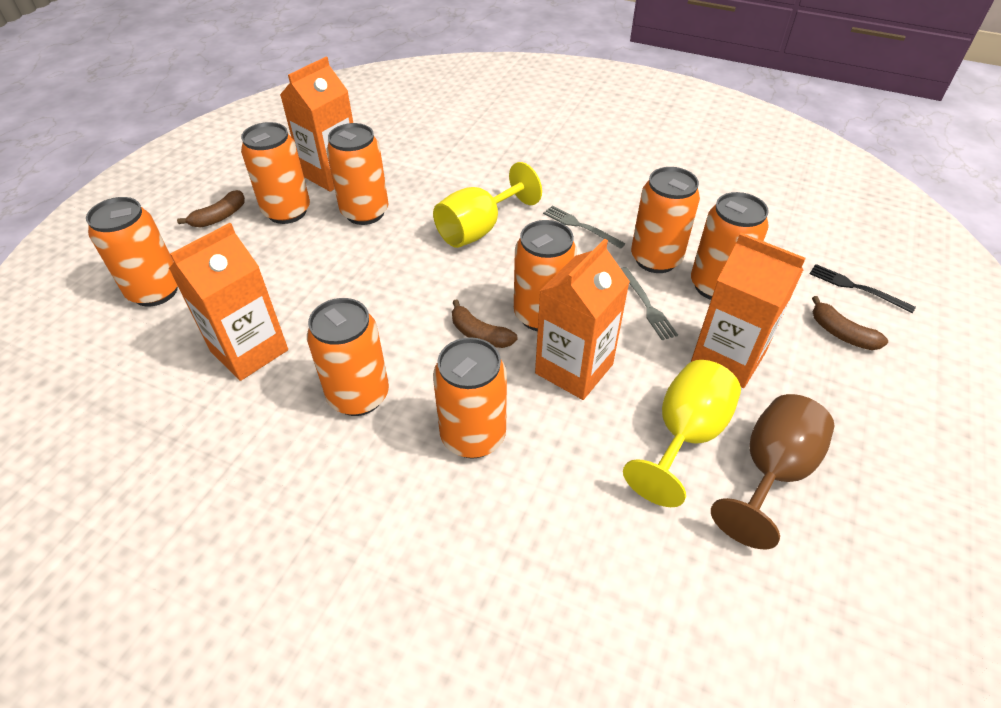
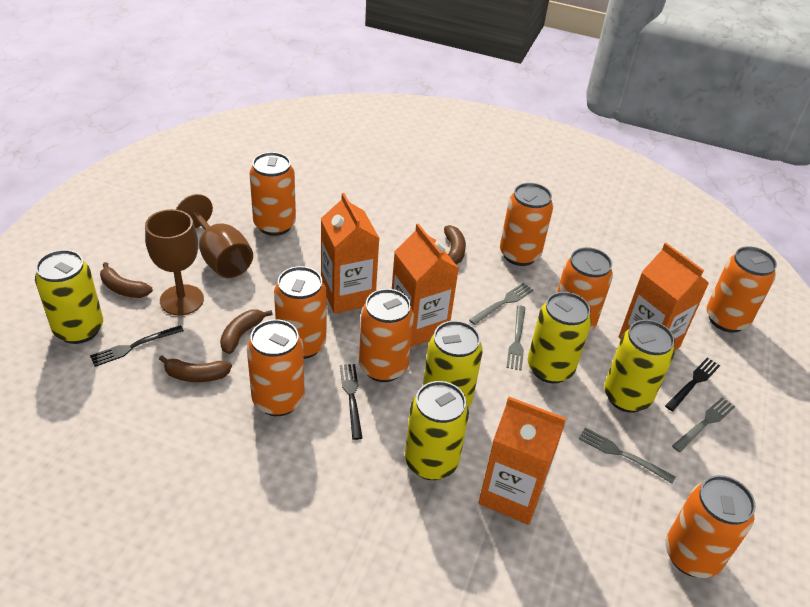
black fork: [809,264,916,313] = 1 -> [90,325,184,367] [340,364,362,440] [665,358,720,411] = 3
brown banana: [177,190,245,227] [452,299,518,348] [812,296,888,350] = 3 -> [100,262,153,298] [159,356,232,382] [220,309,273,354] [444,225,466,264] = 4
brown goblet: [711,394,834,549] = 1 -> [145,209,204,316] [176,194,253,278] = 2
grey fork: [543,206,626,249] [621,267,678,340] = 2 -> [469,283,534,325] [506,305,526,370] [578,428,676,484] [672,397,735,452] = 4
yellow can: none = 0 -> [35,250,103,344] [405,381,469,480] [423,321,483,407] [528,292,591,384] [604,320,675,413] = 5
yellow goblet: [433,162,542,248] [623,360,741,507] = 2 -> none = 0

